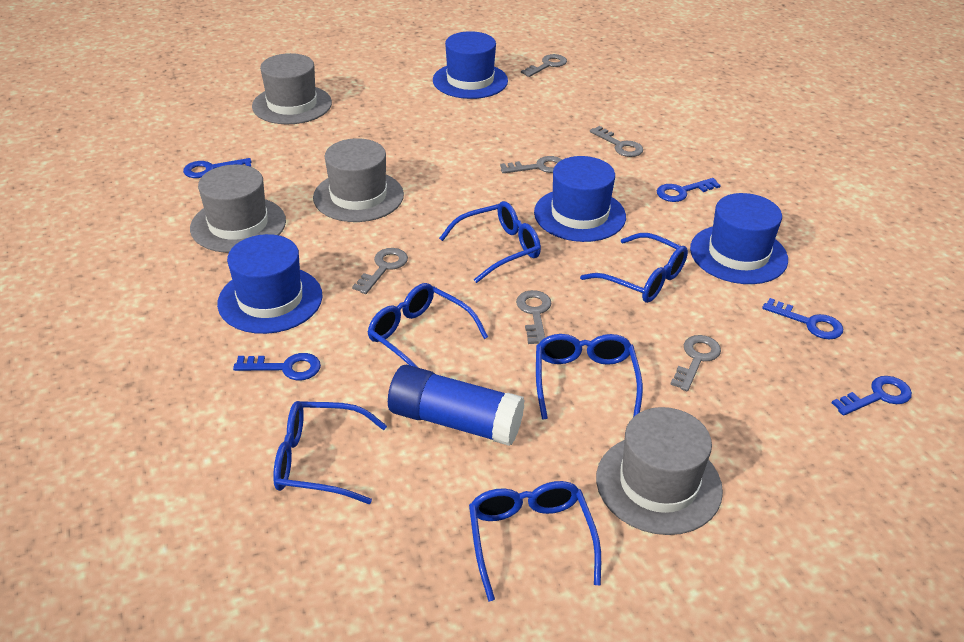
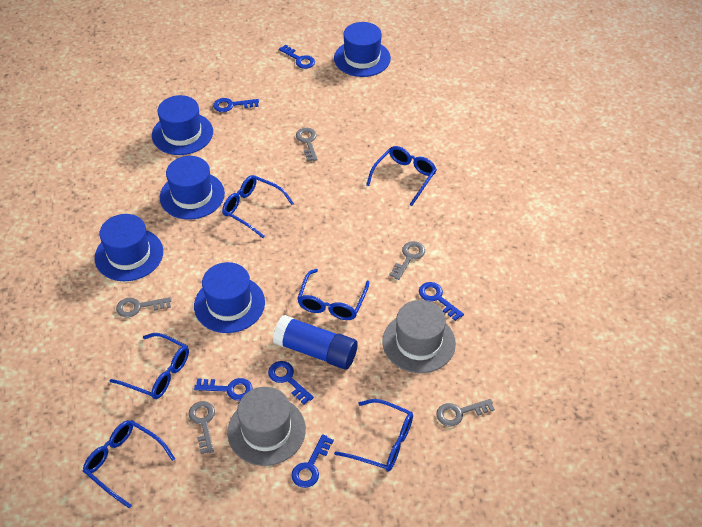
blue hat: [217,234,323,334] [433,31,508,99] [534,156,626,242] [690,193,788,284] = 4 -> [95,214,163,281] [152,95,213,155] [160,156,225,219] [194,262,265,333] [334,22,391,77] = 5
blue key: [183,158,252,178] [233,353,321,380] [657,178,721,202] [762,298,843,339] [832,376,912,416] = 5 -> [194,378,253,401] [213,98,259,112] [268,361,314,405] [279,45,315,69] [291,434,334,488] [419,282,464,321] = 6
grey hat: [190,165,286,253] [252,53,332,124] [313,138,404,222] [596,407,723,535] = 4 -> [227,387,306,466] [382,300,456,373] = 2
grey key: [352,248,408,294] [500,156,562,173] [516,290,552,344] [521,54,567,77] [590,126,643,157] [670,335,721,391] = 6 -> [116,297,171,318] [189,401,215,454] [296,128,318,161] [389,241,425,280] [436,399,495,426] = 5

